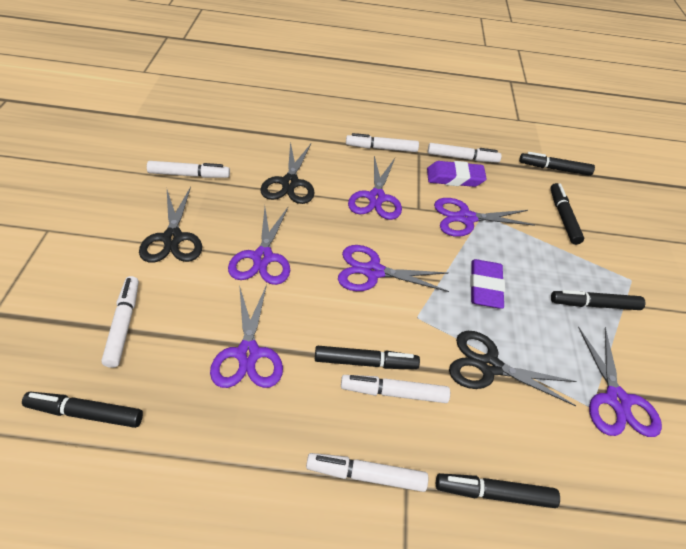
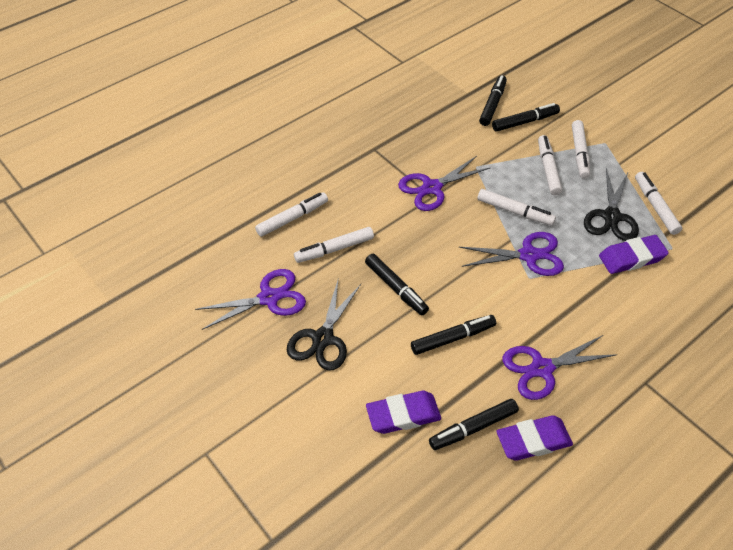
black marker: [22,392,143,428] [315,346,420,369] [436,473,560,508] [519,152,595,176] [550,183,584,245] [551,290,645,310] = 6 -> [365,254,429,315] [411,315,496,355] [429,399,519,450] [479,75,507,126] [492,103,560,132] = 5
black scissors: [139,187,202,263] [260,142,315,204] [449,331,577,406] = 3 -> [287,280,361,371] [584,168,639,241] = 2
purple eraser: [427,161,487,187] [470,259,505,309] = 2 -> [366,391,441,434] [497,415,573,461] [599,235,669,274] = 3
purple scissors: [210,285,283,388] [228,207,290,285] [338,245,449,292] [348,156,402,220] [434,198,535,237] [578,327,662,437] = 6 -> [195,269,306,330] [398,156,490,211] [459,232,564,276] [502,335,618,400] = 4

